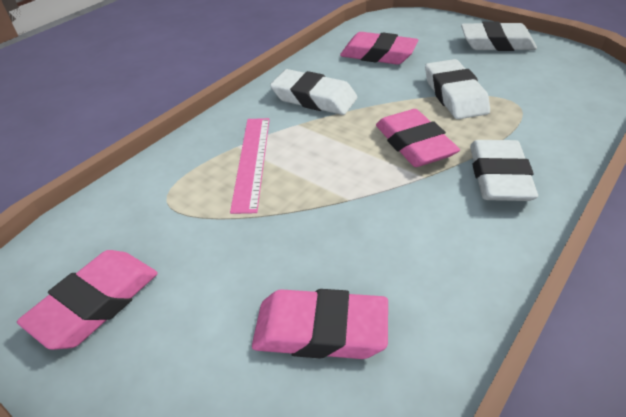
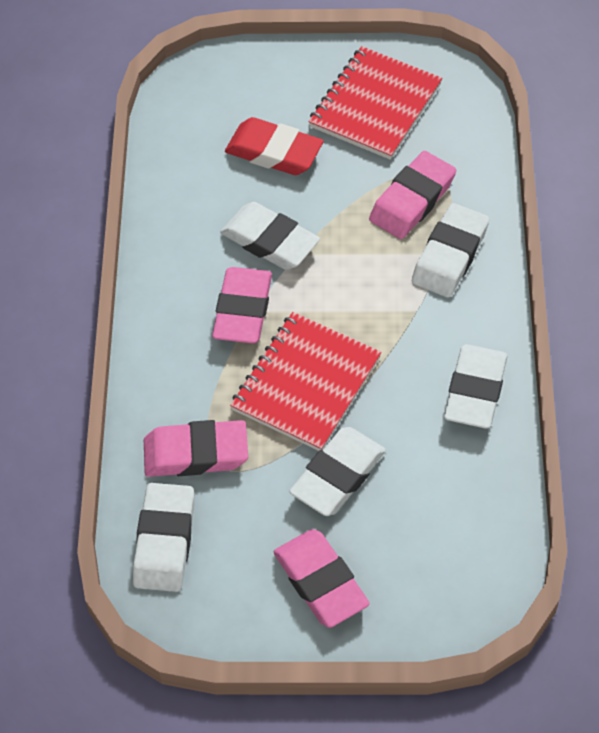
pink ruler: [230,118,270,214] = 1 -> none = 0
red eraser: none = 0 -> [225,117,323,175] = 1
red notebook: none = 0 -> [230,312,382,451] [308,46,442,160] = 2
white eraser: [270,69,357,115] [425,59,490,119] [461,21,537,51] [470,140,538,201] = 4 -> [133,483,194,592] [220,202,320,270] [289,427,386,516] [412,203,489,297] [444,344,507,429] = 5

